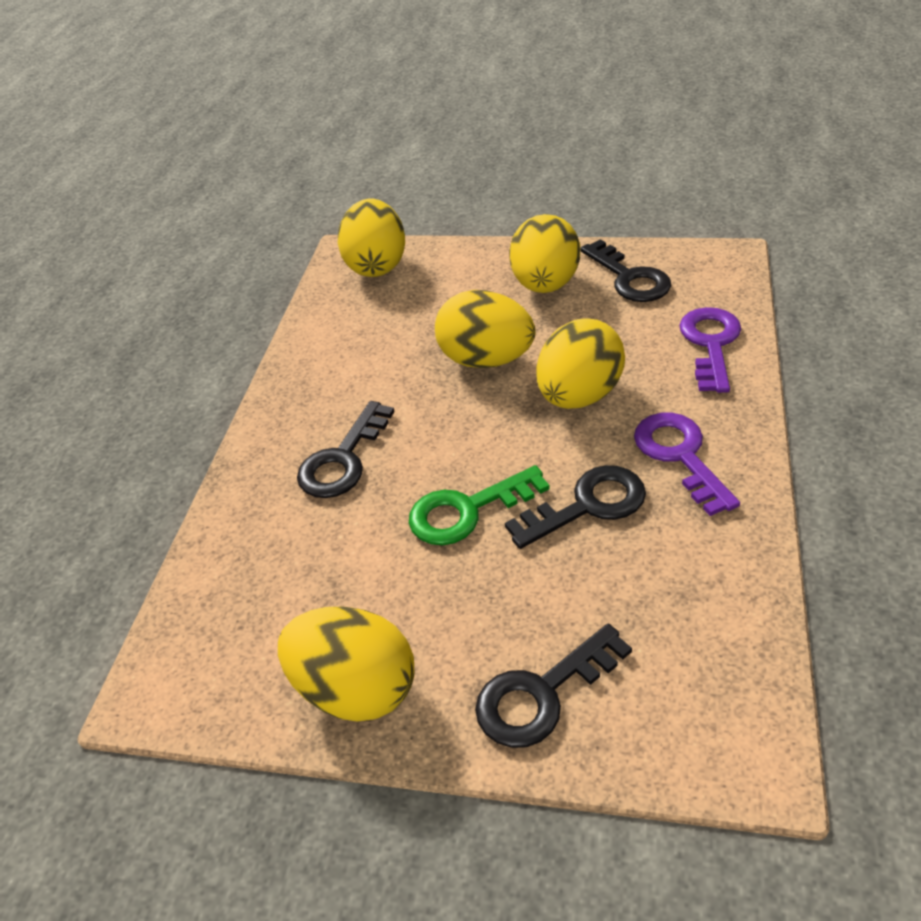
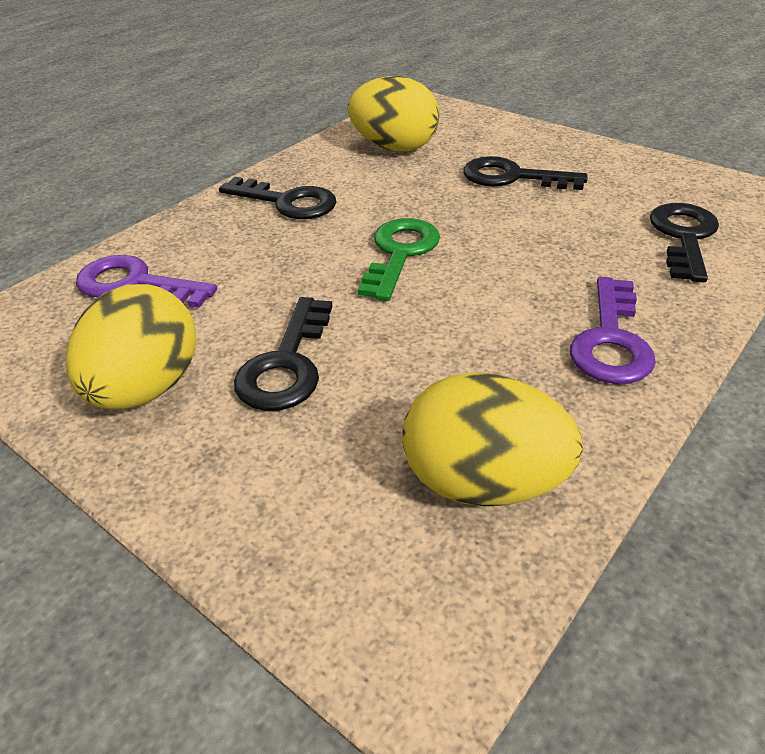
yellow egg: [278,607,415,722] [338,199,405,277] [435,290,536,368] [509,214,580,293] [536,319,625,409] = 5 -> [66,284,196,410] [348,76,440,151] [402,373,583,506] = 3

